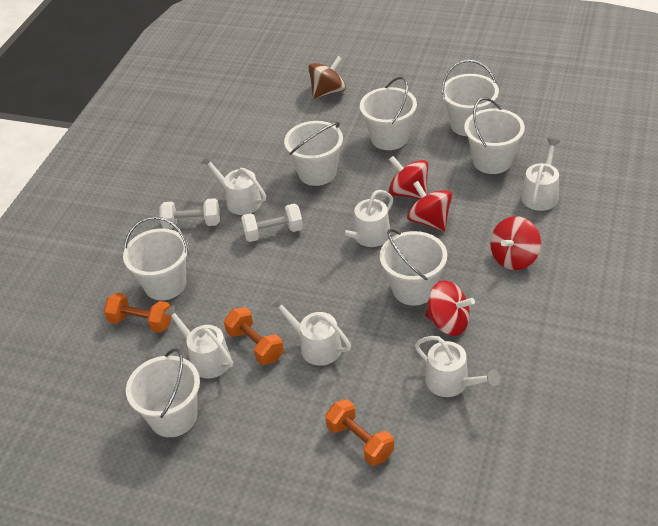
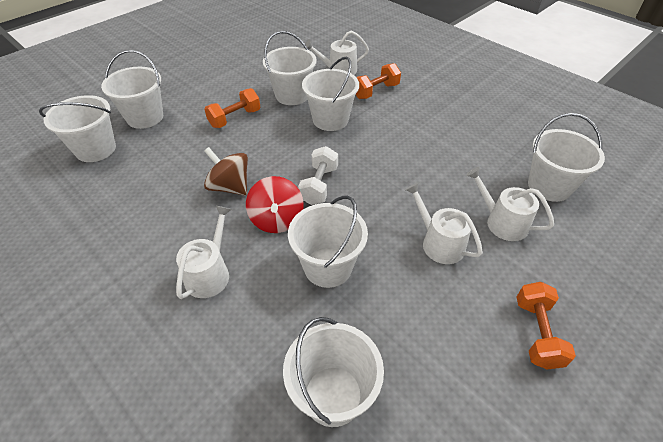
red spinning top: [389,156,428,199] [407,181,452,231] [425,280,475,336] [490,216,541,270] = 4 -> [246,176,304,233] = 1
white dumbbell: [159,198,220,229] [241,203,303,242] = 2 -> [298,146,338,205] = 1
white watering can: [163,304,233,379] [201,155,266,215] [270,296,351,366] [334,190,393,247] [415,336,500,397] [521,138,560,211] = 6 -> [176,206,232,299] [304,30,369,75] [405,182,483,264] [466,167,554,241] = 4

